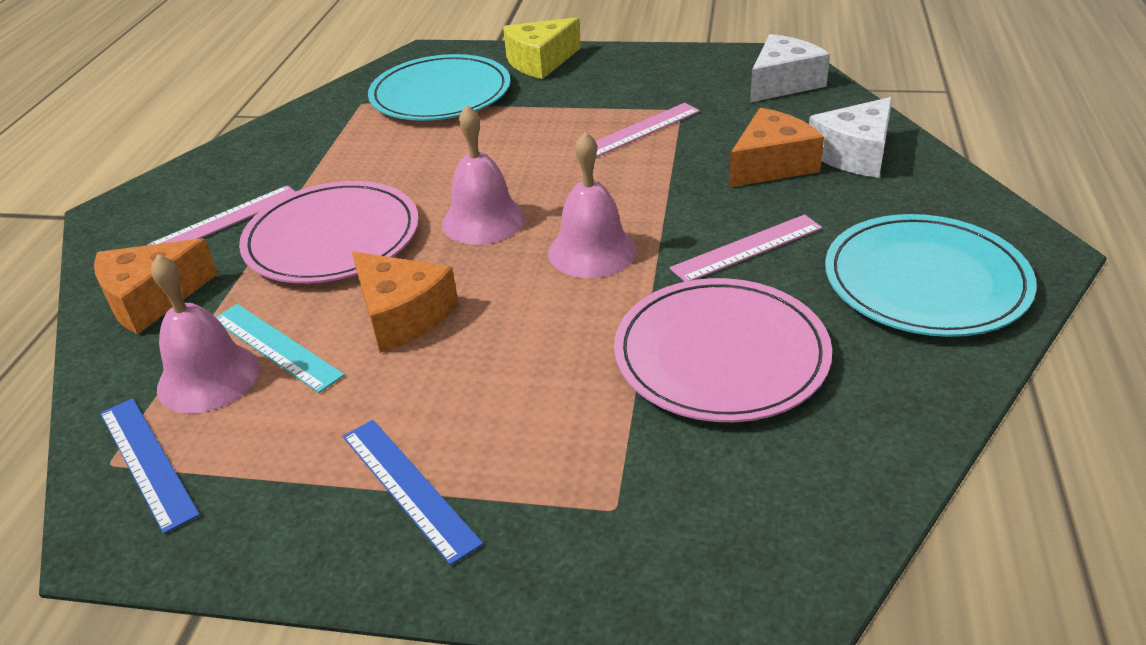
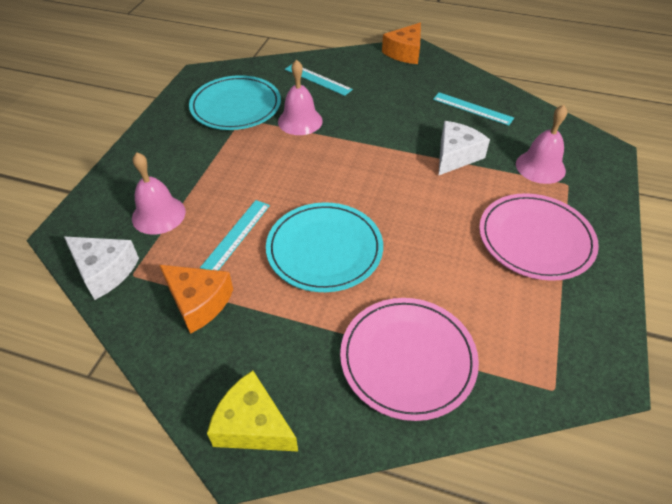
blue ruler: [100,398,200,534] [343,420,483,565] = 2 -> none = 0
orange cheese: [94,238,218,334] [352,251,459,353] [729,108,824,187] = 3 -> [159,265,233,334] [382,23,421,64] = 2
pink ruler: [147,185,295,245] [596,103,700,157] [670,215,823,282] = 3 -> none = 0
turquoise ruler: [216,304,345,393] = 1 -> [200,200,270,271] [285,64,353,96] [433,92,514,126] = 3

